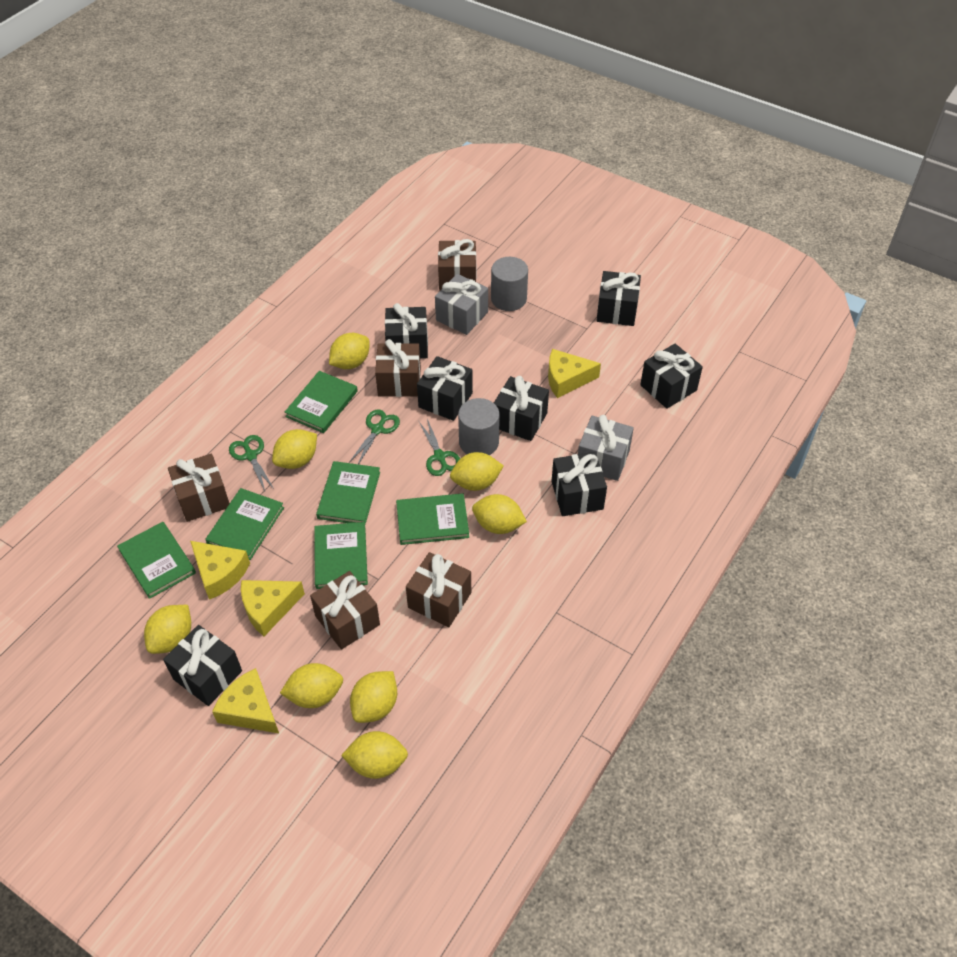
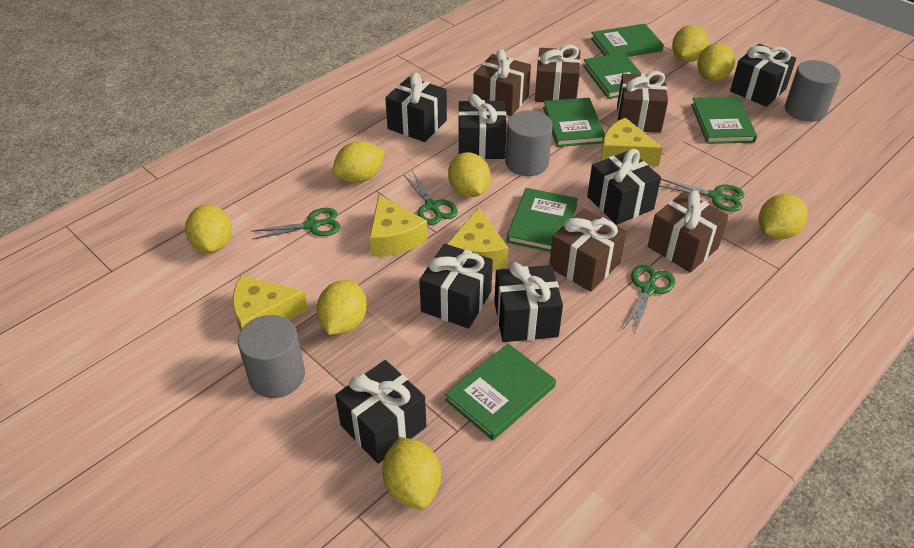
green scissors: [229,435,274,491] [349,410,400,464] [419,419,460,476] = 3 -> [251,208,341,240] [403,171,458,225] [623,265,675,334] [659,179,744,212] = 4
grey cylinder: [458,398,500,455] [491,257,528,311] = 2 -> [238,315,305,398] [505,110,553,176] [785,60,841,122] = 3
grey gift: [435,274,488,335] [578,415,634,481] = 2 -> none = 0

